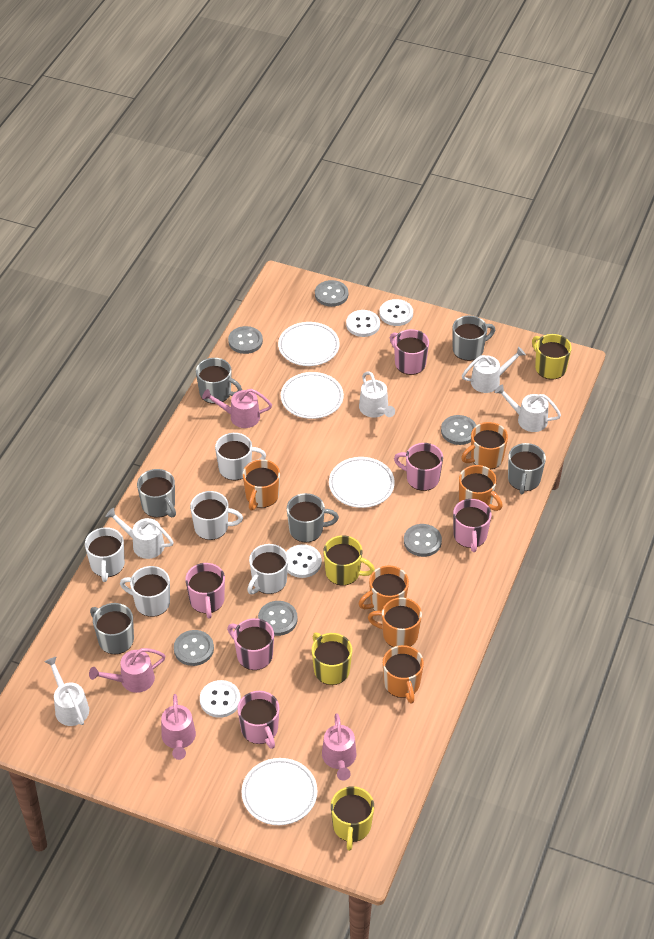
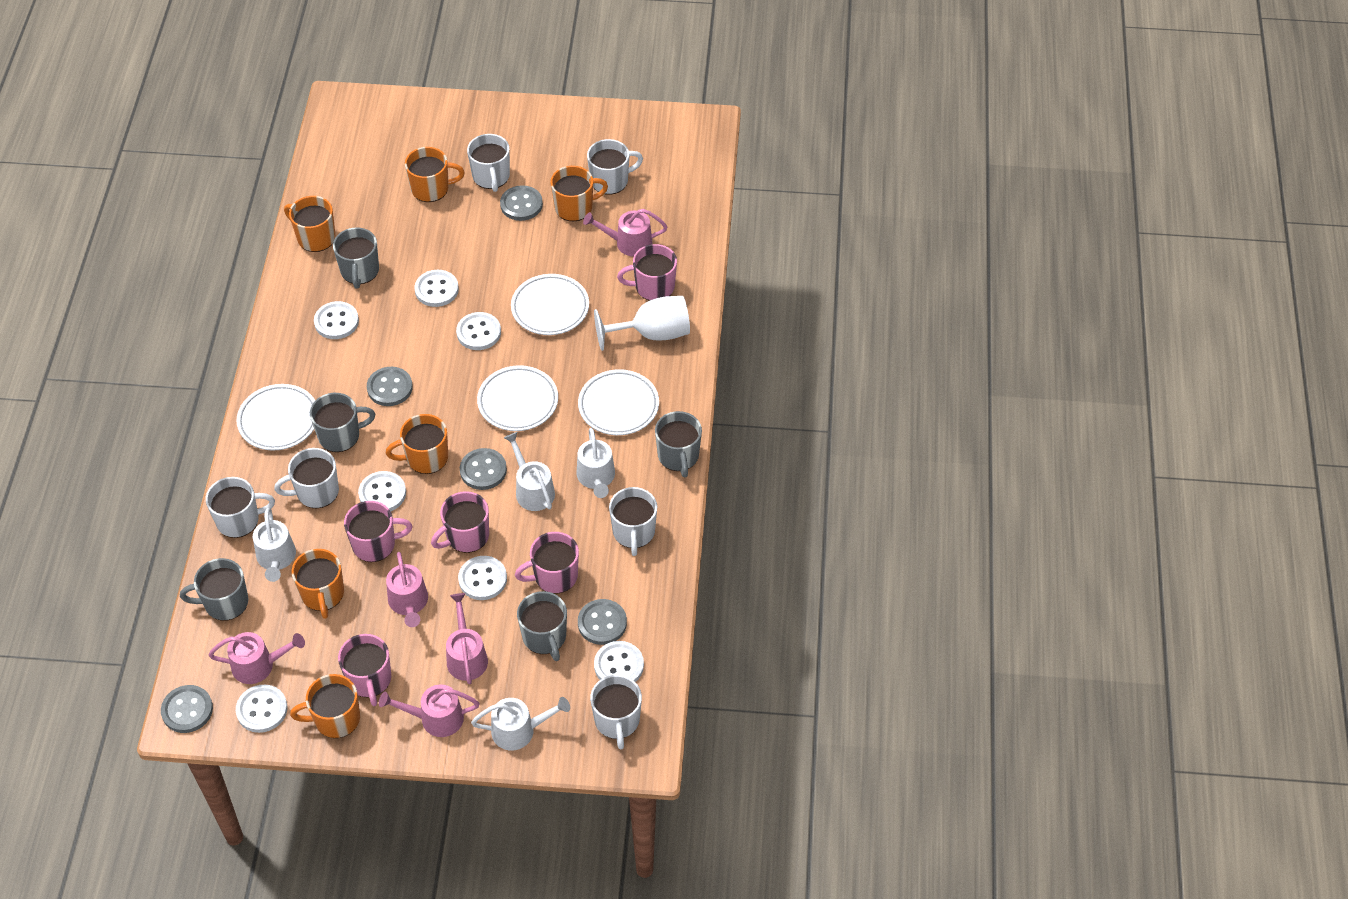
grey button: [174,630,214,666] [228,326,263,354] [258,601,298,636] [315,280,348,307] [404,524,442,557] [441,415,476,445] = 6 -> [161,685,213,733] [367,367,413,406] [460,448,507,490] [500,185,543,221] [578,599,627,645] = 5
grey mug: [90,603,134,654] [137,469,176,518] [196,358,242,404] [287,493,339,543] [452,315,495,361] [508,443,546,494] = 6 -> [180,558,248,621] [310,393,375,452] [333,227,379,289] [517,591,567,661] [655,411,702,477] = 5
pink mug: [185,563,225,618] [227,618,274,670] [237,691,280,749] [390,329,429,375] [394,443,443,491] [453,499,492,552] = 6 -> [338,634,391,706] [344,501,413,562] [431,491,489,553] [515,532,579,594] [617,244,677,301] = 5
pink watering can: [89,648,165,693] [161,694,196,760] [202,389,272,428] [322,713,356,781] = 4 -> [208,632,305,684] [379,684,480,737] [386,552,428,627] [446,593,488,684] [583,209,667,257] = 5
white button: [200,680,241,718] [286,544,322,578] [346,310,380,337] [379,299,413,326] = 4 -> [236,685,287,733] [314,301,359,339] [358,471,406,511] [414,270,459,307] [456,312,501,350] [458,556,507,600] [594,641,644,682] = 7
white goblet: none = 0 -> [594,296,690,351] = 1
white mug: [85,527,125,582] [120,566,170,617] [190,491,243,540] [215,433,266,480] [247,544,288,594] = 5 -> [206,477,275,538] [274,448,339,508] [467,134,510,192] [587,139,643,195] [590,675,642,750] [609,487,657,556] = 6
white watering can: [44,657,89,726] [105,508,174,559] [359,371,395,418] [462,347,526,393] [495,384,561,432] = 5 -> [253,508,296,582] [471,697,570,750] [504,432,555,511] [577,428,615,498] = 4
yellow mug: [312,633,352,685] [323,535,375,586] [331,786,374,851] [532,334,572,380] = 4 -> none = 0

